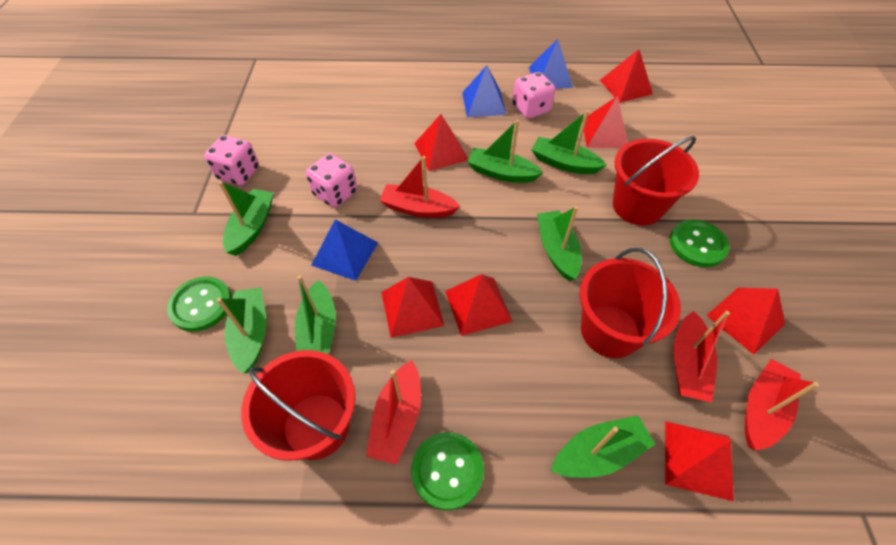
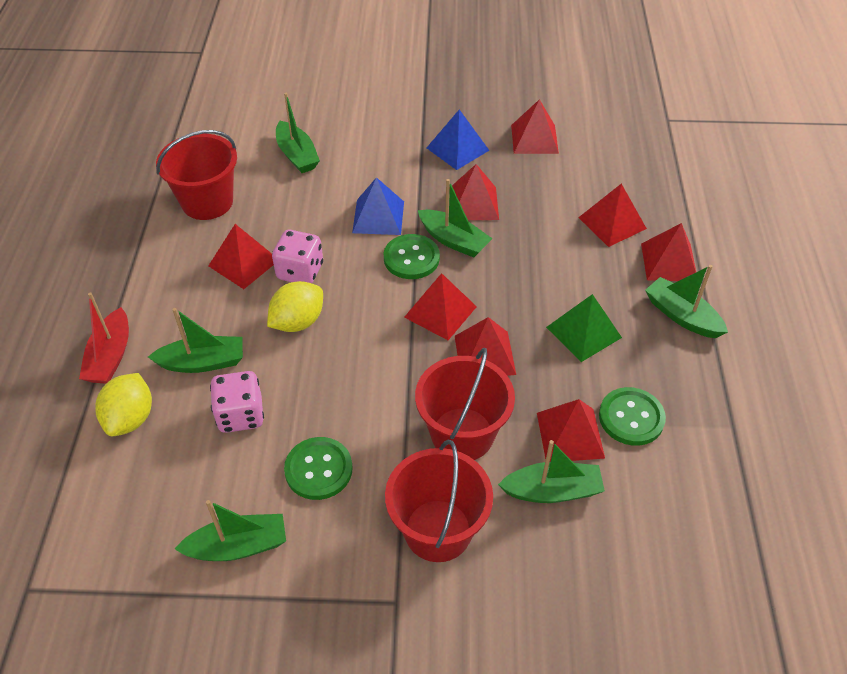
blue pyramid: [311,219,378,281] [462,65,507,117] [529,39,573,89] = 3 -> [352,177,404,235] [427,109,489,170] = 2
green boat: [217,287,266,374] [219,181,274,256] [295,275,336,354] [467,120,543,183] [532,110,607,174] [537,206,581,281] [551,415,655,478] = 7 -> [148,308,243,373] [175,500,286,561] [276,93,320,173] [418,179,493,257] [498,440,605,503] [645,265,728,338] = 6
green pyramid: none = 0 -> [546,294,622,362] = 1
pink dice: [204,135,259,186] [306,153,357,208] [512,72,555,119] = 3 -> [210,371,264,433] [272,230,323,283] = 2
red boat: [366,360,421,465] [379,156,460,218] [673,311,730,402] [745,359,819,450] = 4 -> [79,292,129,384] = 1
red pyramid: [381,277,444,338] [414,114,468,171] [445,274,513,336] [582,96,628,148] [600,49,653,103] [665,421,734,501] [706,288,785,355] = 7 -> [209,224,274,289] [404,273,477,340] [449,164,499,220] [455,317,516,376] [511,99,559,154] [537,399,605,462] [578,184,647,247] [641,223,696,281] = 8
yellow lemon: none = 0 -> [95,373,152,436] [267,281,323,332] = 2

